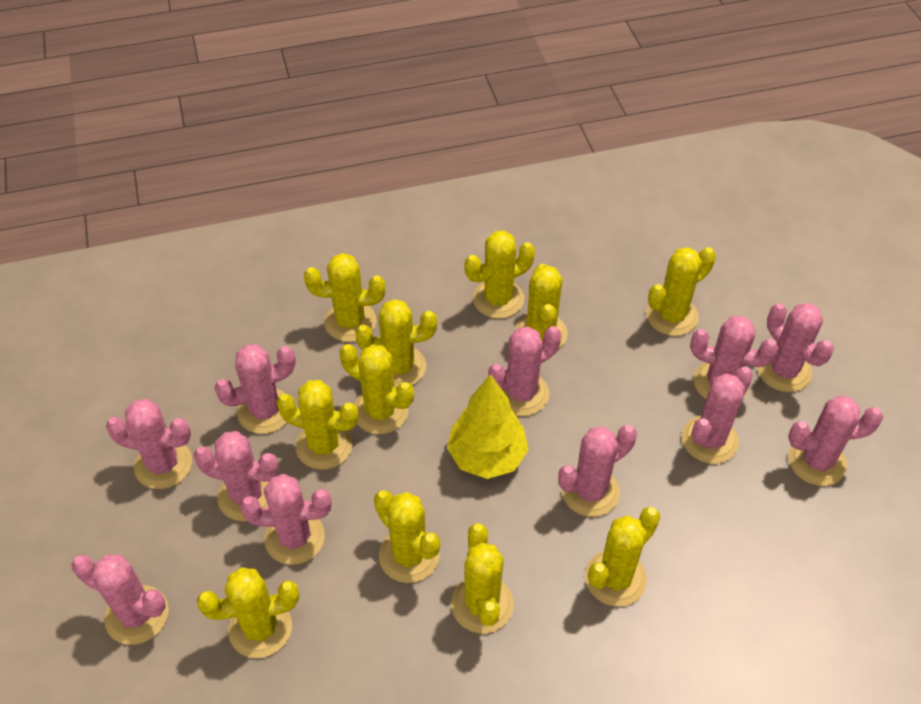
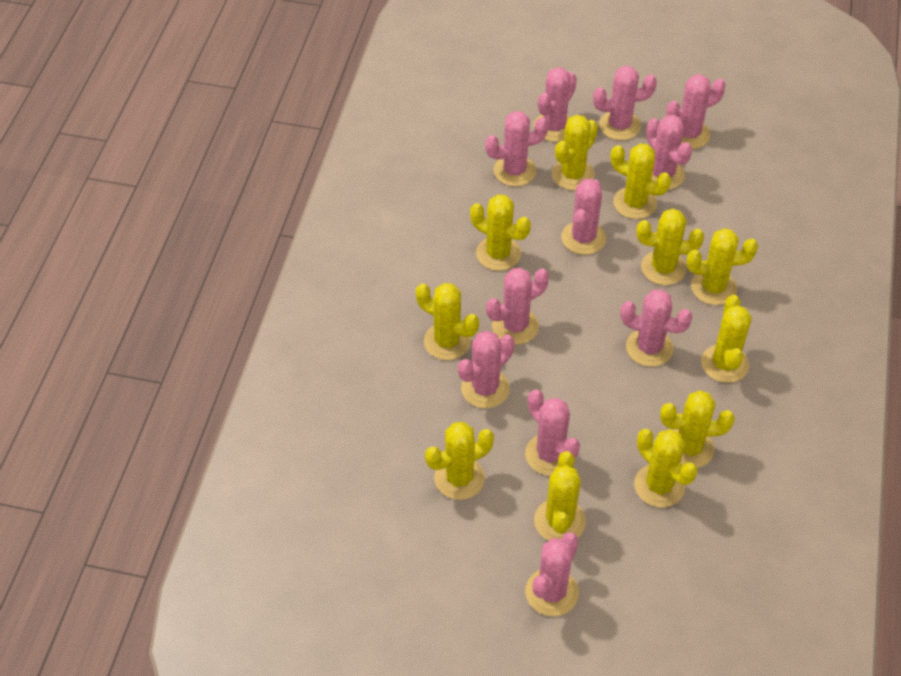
yellow tree: [447,374,528,479] = 1 -> none = 0

